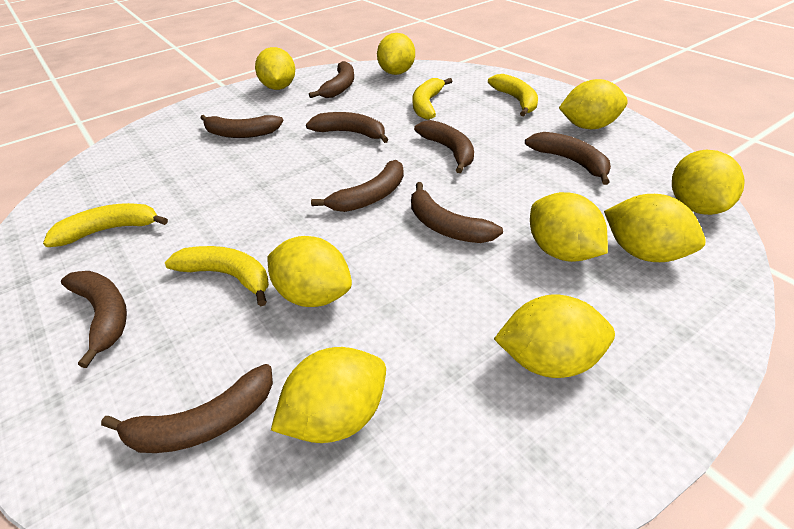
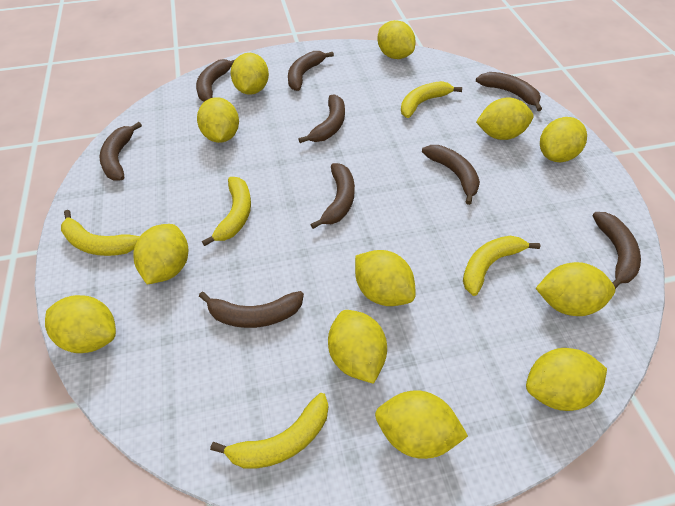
yellow banana: [43,203,168,247] [165,246,269,306] [412,78,452,120] [488,74,538,116] = 4 -> [61,210,140,256] [202,177,251,246] [210,393,328,469] [401,81,462,118] [463,236,540,296] = 5
yellow lemon: [255,47,295,90] [267,236,352,307] [271,347,386,443] [377,33,415,75] [494,294,615,378] [530,192,608,262] [559,79,628,129] [604,194,706,262] [672,149,745,215] = 9 -> [45,295,116,353] [133,224,188,285] [197,97,239,143] [231,53,269,95] [328,310,387,384] [355,250,416,306] [375,390,468,459] [377,20,416,59] [476,97,534,140] [526,348,607,411] [536,262,615,316] [540,117,587,162] = 12

